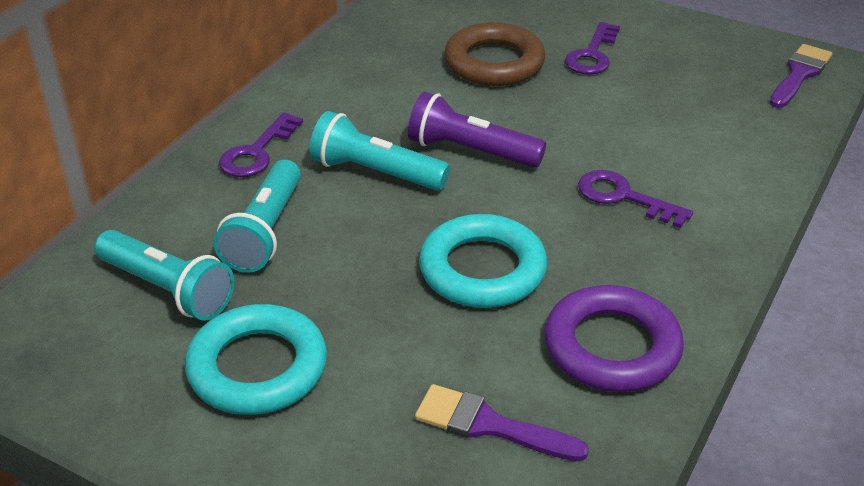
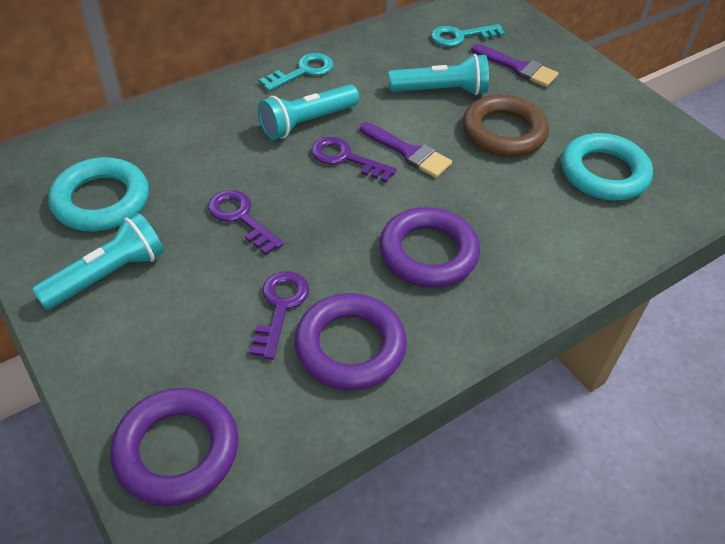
purple flashlight: [408,92,546,168] = 1 -> none = 0
purple ring: [544,285,684,392] = 1 -> [110,388,238,506] [294,293,407,390] [379,207,480,288] = 3
turquoise key: none = 0 -> [259,53,333,91] [431,24,505,47] = 2

